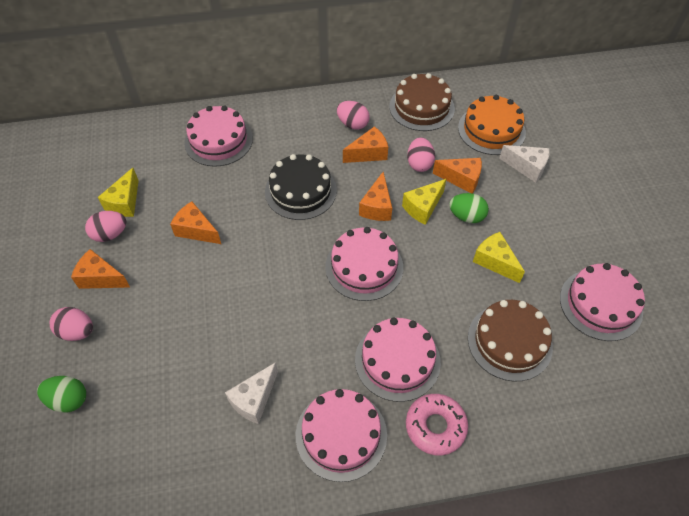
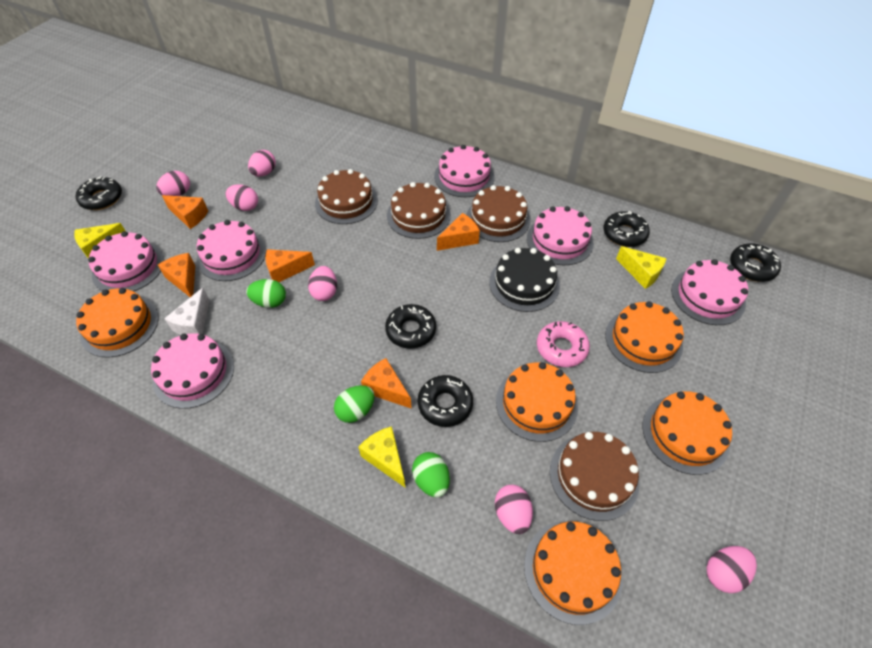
black donut: none = 0 -> [76,176,122,210] [385,304,436,349] [418,375,473,427] [604,211,650,247] [730,243,781,282] = 5
brown cake: [389,73,455,131] [468,300,553,381] = 2 -> [315,169,378,224] [387,182,451,239] [466,185,531,242] [550,432,640,521] = 4
green egg: [37,376,86,412] [449,193,489,223] = 2 -> [246,279,286,308] [334,385,375,423] [412,452,450,497] = 3
orange cake: [458,95,526,155] = 1 -> [76,288,159,358] [496,362,578,442] [524,521,623,625] [605,301,684,373] [643,391,732,475] = 5
pink cake: [184,105,253,167] [296,389,387,482] [325,227,403,301] [355,318,441,402] [560,263,645,341] = 5 -> [88,231,164,292] [151,333,234,409] [197,220,266,281] [434,145,495,197] [527,206,594,265] [671,259,748,325] = 6
pink egg: [50,307,93,341] [85,211,127,242] [337,101,370,130] [407,137,435,172] = 4 -> [156,171,190,196] [226,184,258,211] [248,150,276,176] [308,266,337,301] [495,485,533,534] [706,546,757,593] = 6
white cheese: [225,362,278,424] [499,145,550,183] = 2 -> [164,288,209,335] = 1

